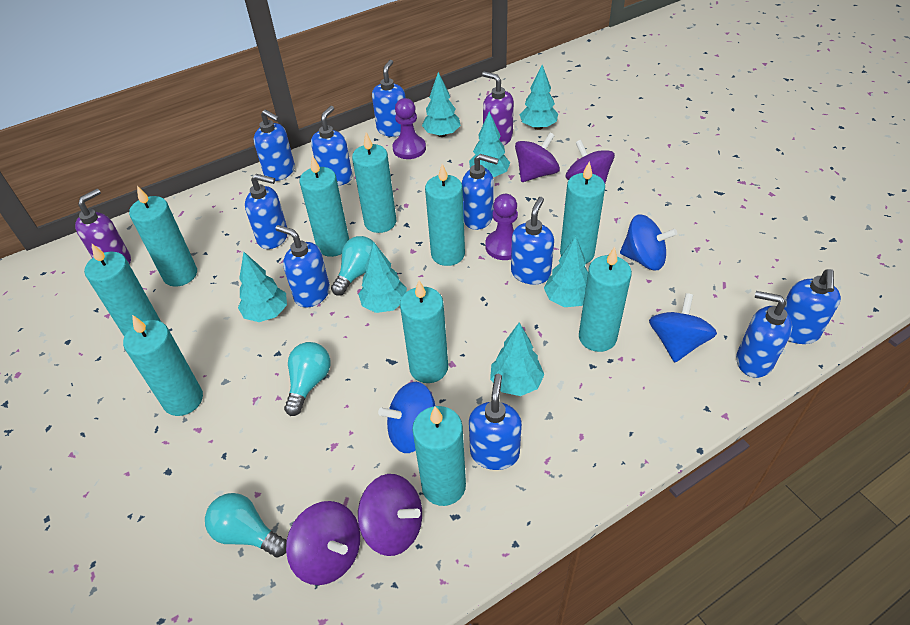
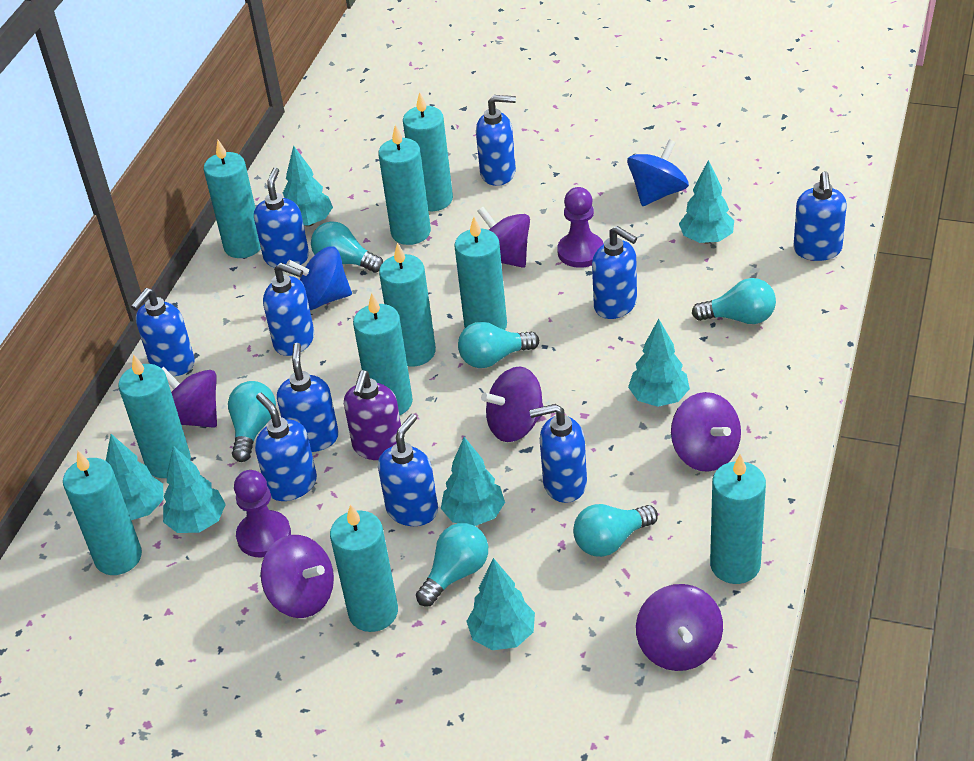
blue spinning top: [378,382,435,453] [620,215,677,270] [649,293,717,362] = 3 -> [286,246,352,310] [627,139,689,206] = 2
purple soap dispenser: [75,189,131,264] [482,71,514,145] = 2 -> [344,370,401,460] = 1
purple spinning top: [286,501,360,585] [358,474,422,556] [515,133,560,182] [565,140,615,183] = 4 -> [161,367,217,428] [261,535,334,618] [477,207,530,268] [481,366,543,442] [636,584,723,671] [671,392,741,472] = 6
turquoise light bulb: [205,493,287,558] [284,342,331,416] [331,236,373,296] = 3 -> [228,381,276,462] [311,221,383,273] [416,523,488,606] [458,321,539,368] [573,504,658,557] [692,278,776,324] = 6

